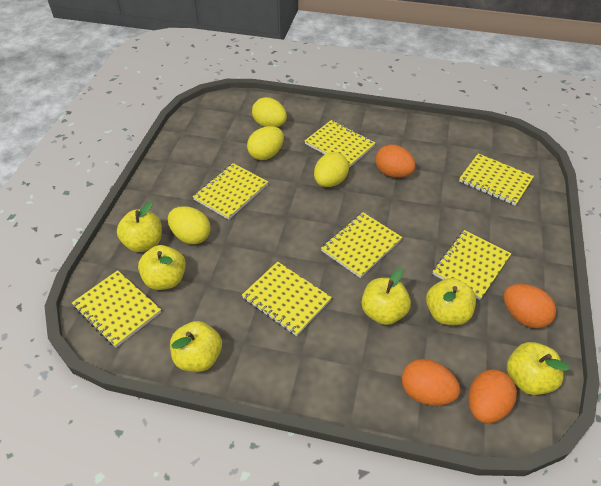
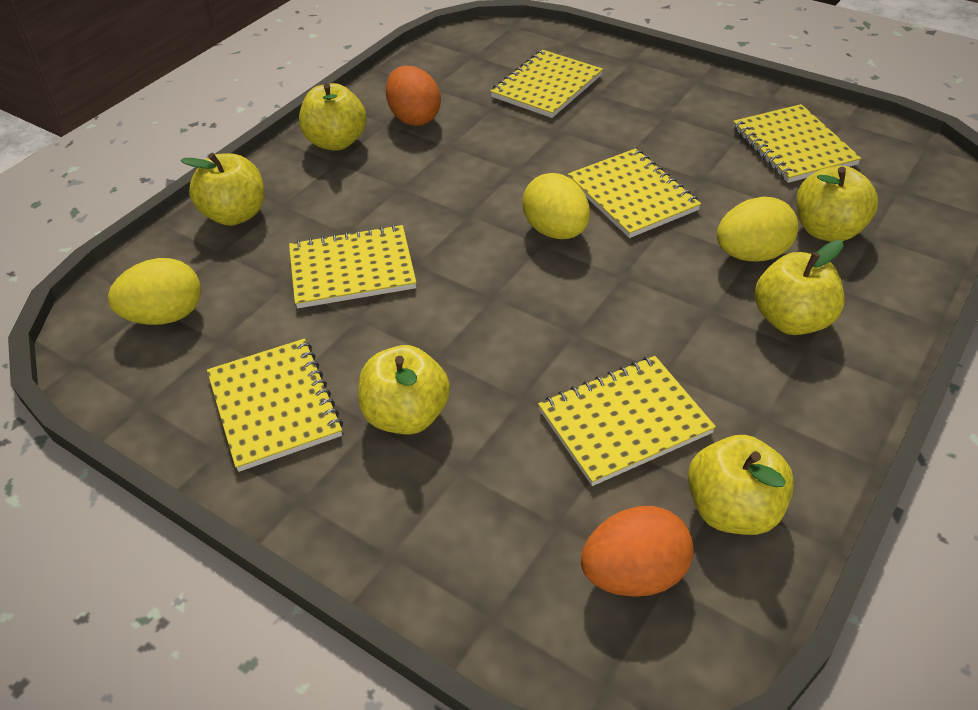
orange egg: [375,144,416,178] [402,359,460,406] [469,370,517,423] [504,284,556,328] = 4 -> [386,66,441,126] [581,506,694,597] = 2
yellow egg: [168,206,211,244] [247,126,284,160] [252,97,287,127] [314,152,349,187] = 4 -> [108,258,201,325] [522,173,590,239] [717,197,799,262] = 3
yellow notebook: [72,270,161,348] [193,163,268,220] [242,262,332,336] [305,120,375,168] [321,212,402,278] [433,230,511,300] [459,153,534,206] = 7 -> [207,339,343,472] [289,225,417,308] [490,50,603,118] [538,356,716,486] [567,148,701,238] [733,104,861,183] = 6

